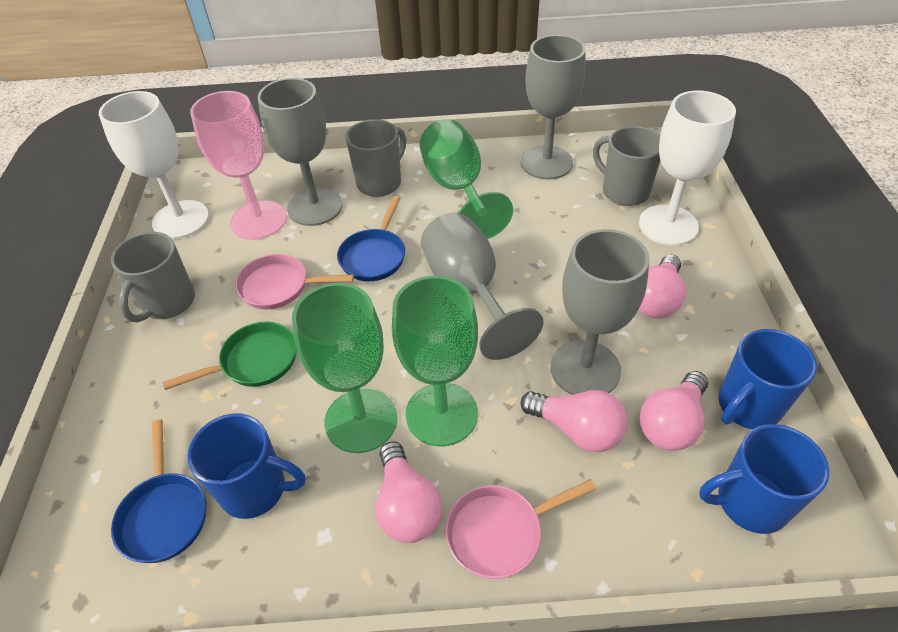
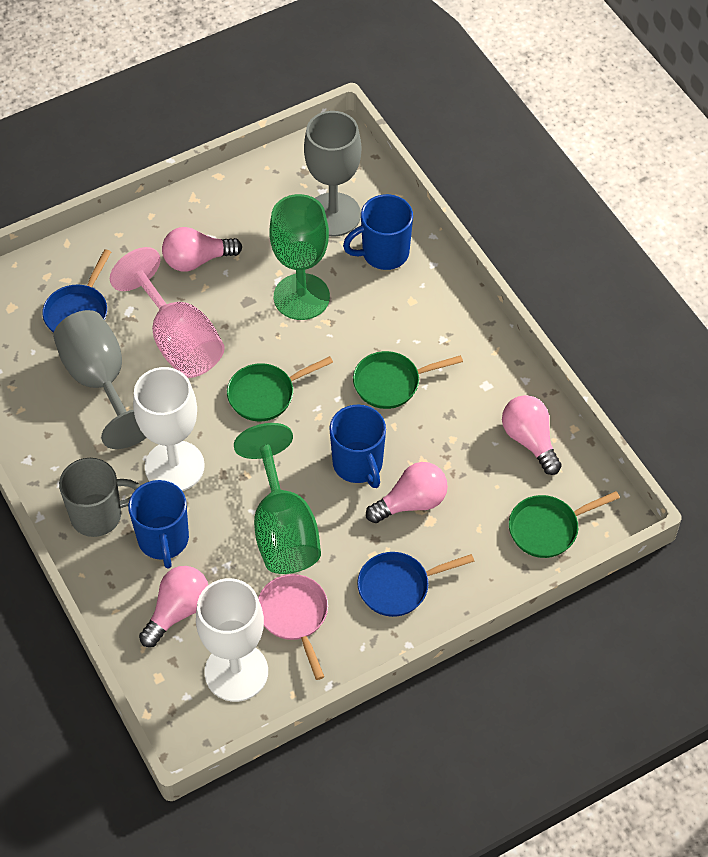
green goblet: [292,283,397,453] [392,276,478,446] [420,119,513,239] = 3 -> [234,423,321,574] [269,194,330,320] = 2
green pan: [163,321,297,390] = 1 -> [227,356,333,421] [353,351,463,409] [509,491,620,558] = 3
grey goblet: [258,78,342,226] [421,212,544,360] [521,35,586,180] [551,229,650,395] = 4 -> [53,310,146,449] [304,111,361,237] = 2
grey mug: [111,232,195,323] [346,119,406,197] [593,126,661,206] = 3 -> [59,458,140,537] = 1
pink pan: [235,254,354,310] [446,479,596,579] = 2 -> [258,574,328,680] = 1

